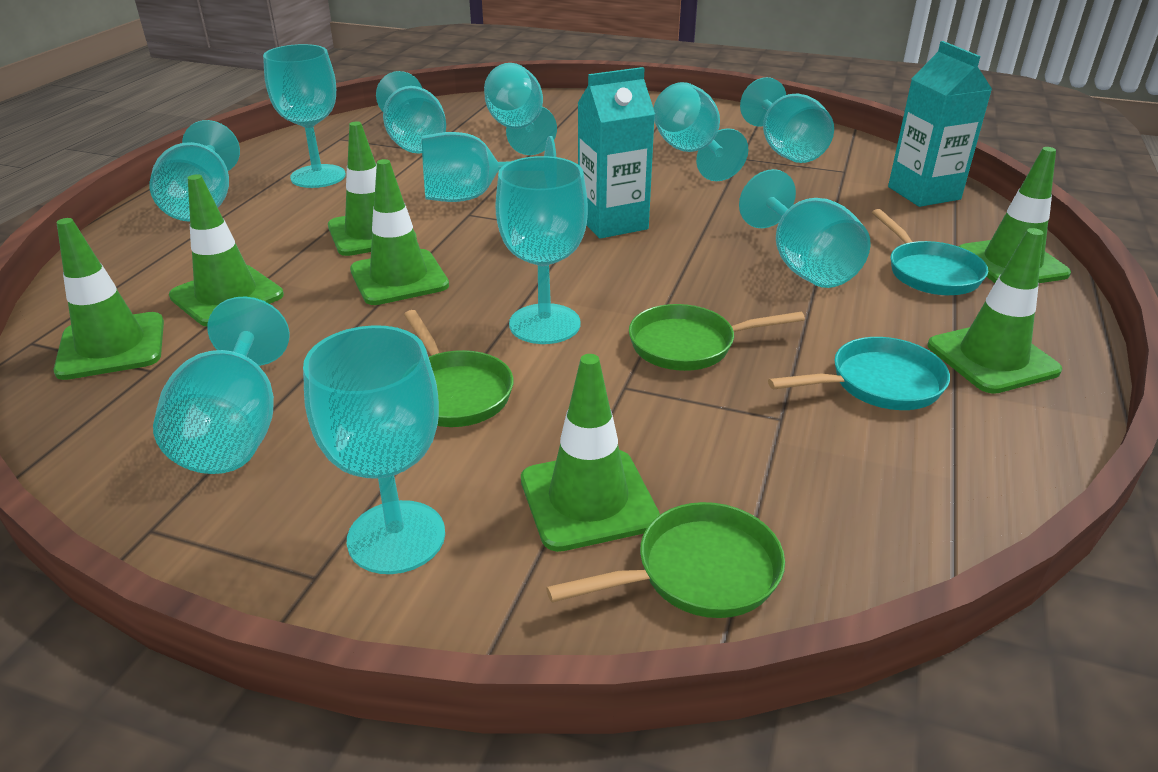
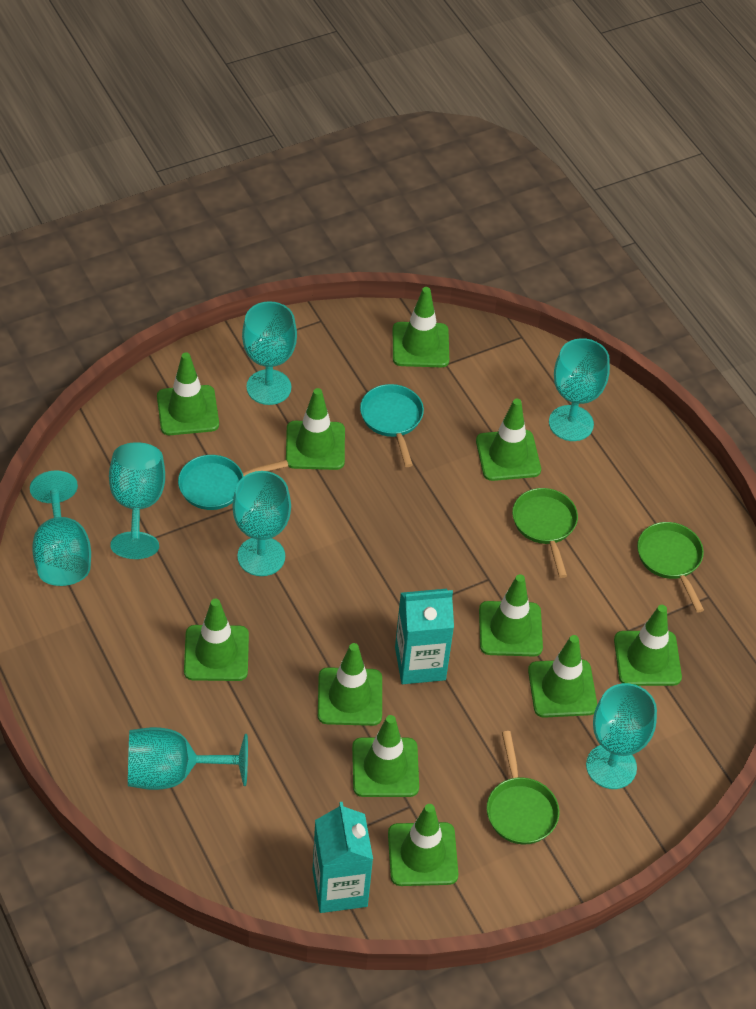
green traffic cone: [53,218,164,380] [169,174,284,326] [328,121,417,256] [350,159,449,305] [521,354,660,552] [927,228,1062,394] [958,147,1071,283] = 7 -> [157,352,219,435] [184,598,249,681] [286,388,345,470] [318,643,382,726] [352,715,419,797] [388,804,458,886] [393,287,449,367] [476,399,541,481] [479,574,543,656] [528,635,597,718] [614,605,682,686] = 11
turquoise goblet: [149,120,240,222] [153,296,290,474] [263,44,346,188] [303,325,445,574] [376,71,446,154] [422,132,556,202] [484,63,557,155] [495,156,588,344] [653,82,748,181] [739,169,871,288] [740,77,834,163] = 11 -> [30,471,91,586] [109,442,165,559] [128,727,248,790] [232,471,291,576] [242,301,297,405] [549,338,610,441] [586,683,657,789] = 7

